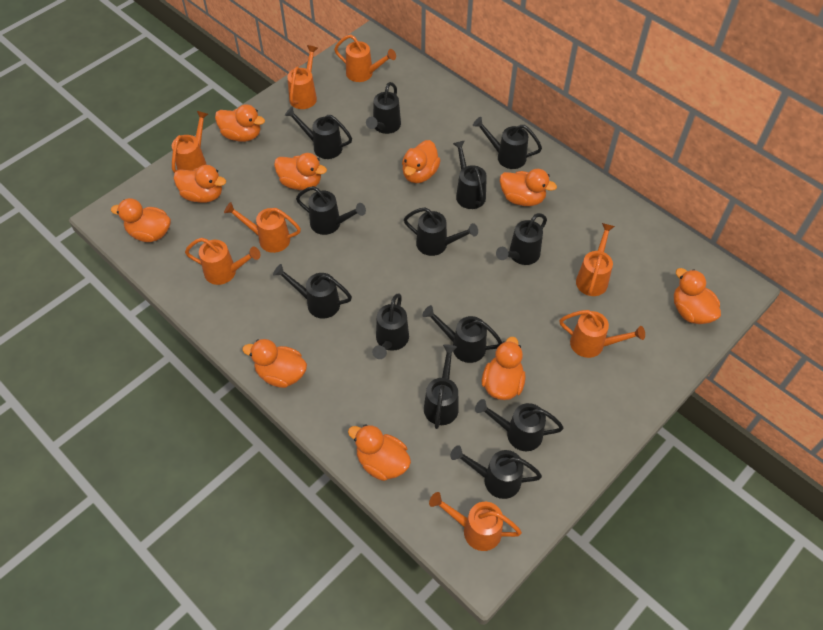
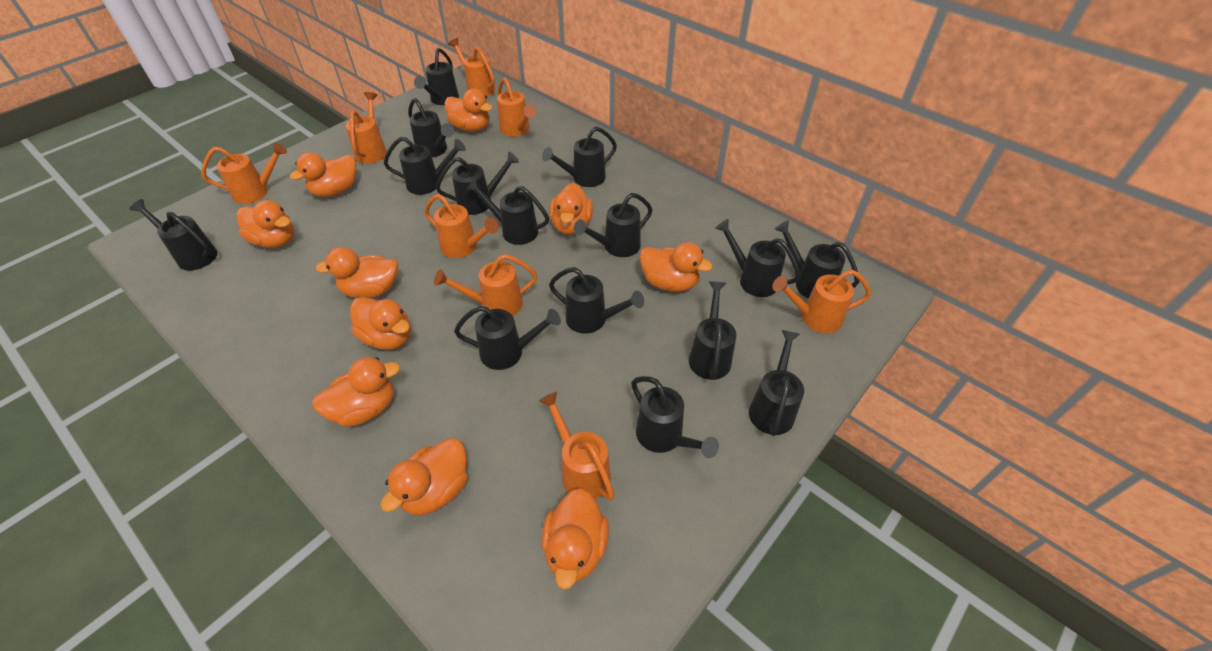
black watering can: [273,264,352,319] [285,106,352,159] [296,186,366,235] [366,82,401,134] [372,294,409,359] [404,207,478,256] [422,305,502,363] [424,344,459,429] [450,445,542,499] [453,140,487,209] [473,117,542,169] [475,399,564,451] [496,213,547,265] = 13 -> [129,199,217,271] [384,137,466,195] [408,98,454,158] [414,48,459,105] [436,152,519,215] [454,306,561,370] [466,178,549,245] [542,127,617,187] [549,267,644,334] [574,193,652,257] [631,376,719,458] [689,281,736,380] [715,219,801,297] [749,330,804,436] [774,220,859,298] = 15

